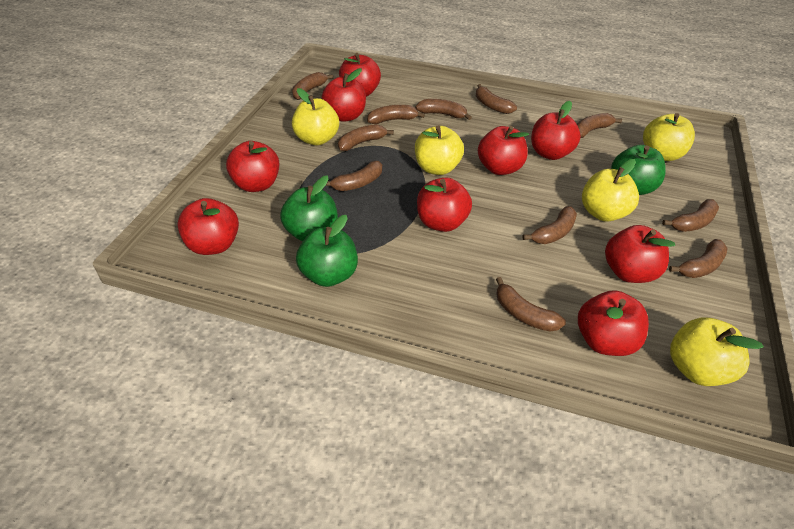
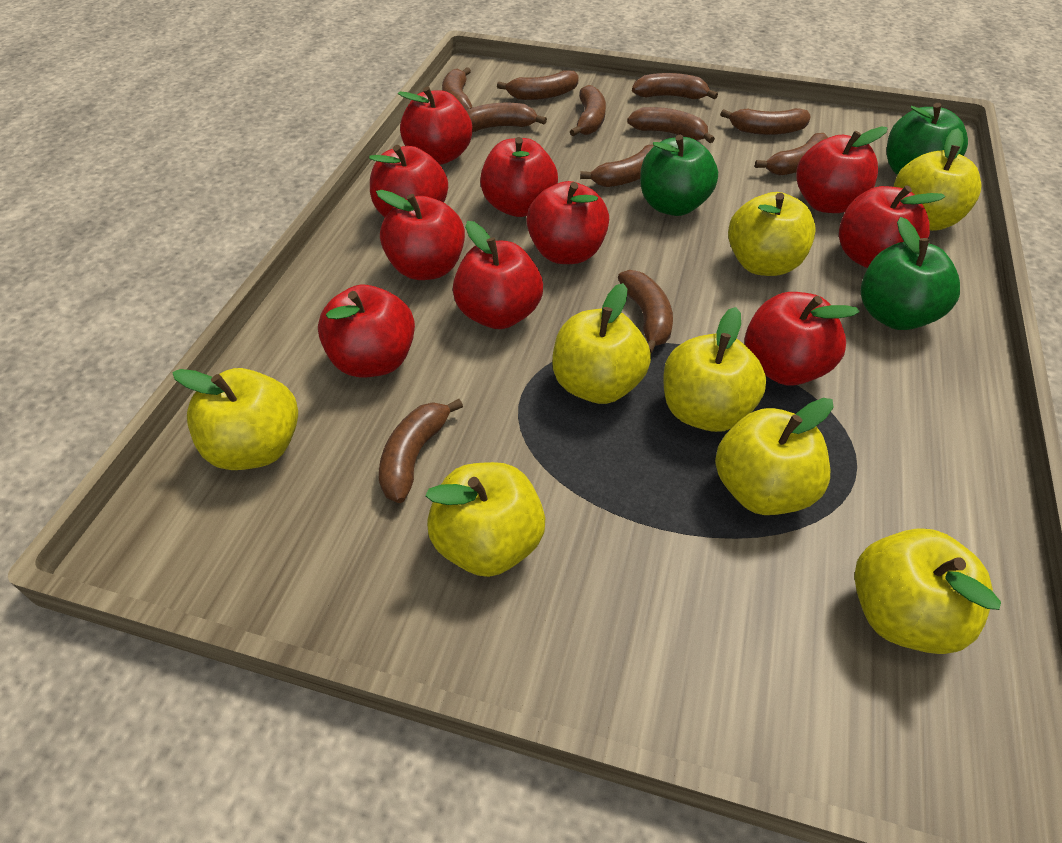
red apple: [177,198,239,255] [226,141,279,192] [322,68,366,122] [339,53,381,97] [417,177,472,232] [478,126,529,175] [531,101,581,160] [578,290,649,356] [605,225,675,283] = 9 -> [318,285,415,377] [369,145,448,217] [376,190,465,280] [398,86,472,165] [453,221,543,329] [480,137,558,217] [526,181,609,264] [744,292,859,386] [797,126,888,213] [839,185,945,268] = 10
yellow apple: [292,88,339,145] [415,125,464,175] [582,159,639,222] [643,113,695,161] [670,318,764,386] = 5 -> [172,368,298,470] [425,462,545,577] [552,283,651,404] [663,307,766,432] [715,398,834,515] [728,192,816,276] [854,528,1001,654] [894,128,981,231] = 8

